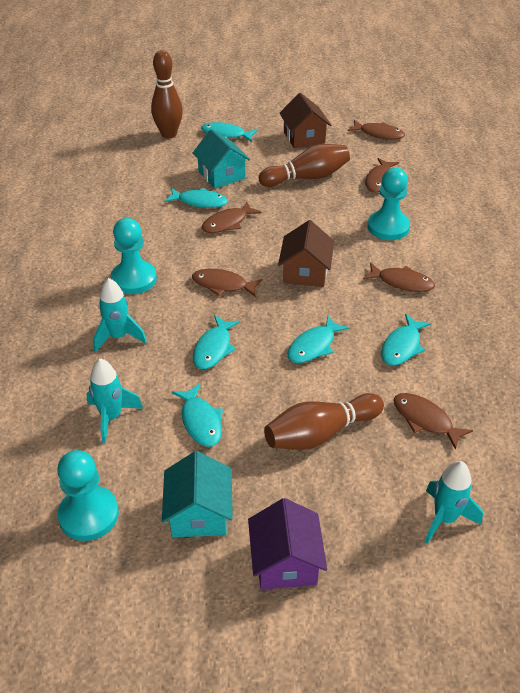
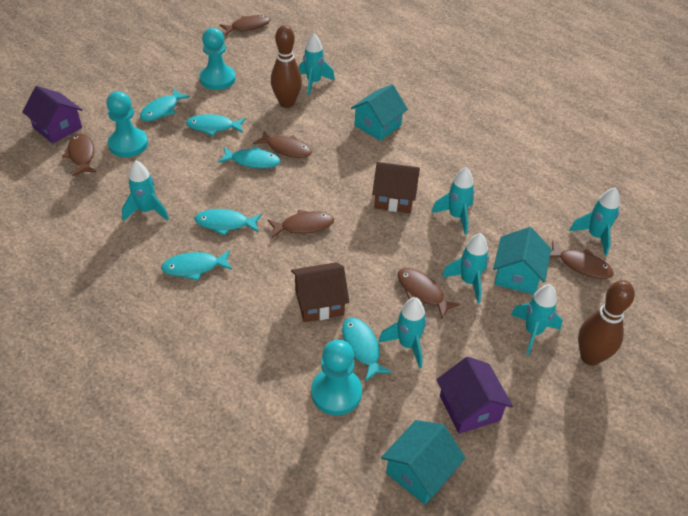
brown bowling pin: [151,50,183,138] [259,144,350,187] [264,393,384,450] = 3 -> [271,25,302,108] [578,280,635,366] = 2
purple house: [248,498,327,590] = 1 -> [22,86,82,144] [437,357,513,434] = 2
turquoise house: [162,451,233,537] [192,129,250,188] = 2 -> [351,84,408,141] [381,420,465,504] [493,227,551,295] = 3
turquoise rocket: [86,358,143,443] [93,278,147,352] [425,461,483,544] = 3 -> [122,160,169,221] [299,34,335,96] [378,297,427,369] [431,167,475,235] [442,233,489,303] [511,284,563,355] [569,188,620,256] = 7

